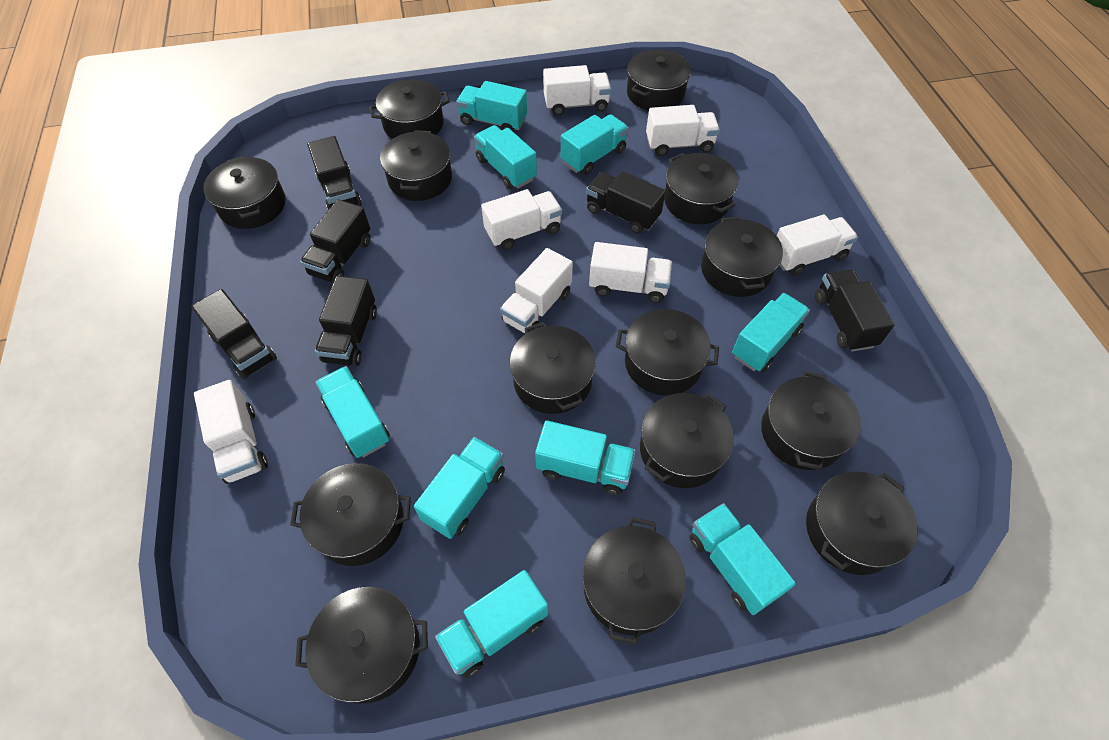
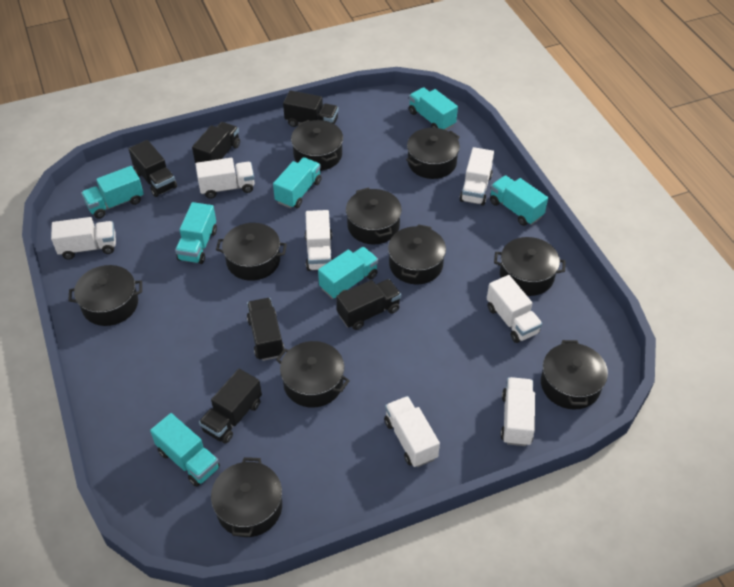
black pot: [203,156,286,229] [290,463,411,566] [295,587,428,703] [369,79,450,139] [380,130,452,201] [509,322,596,414] [583,517,686,645] [616,309,719,396] [627,50,691,111] [640,393,734,488] [664,153,738,224] [701,217,783,297] [761,371,861,470] [806,471,918,575] = 14 -> [68,265,142,326] [211,457,282,537] [216,223,287,281] [276,341,350,408] [291,120,343,171] [346,188,402,244] [388,224,446,284] [406,128,460,179] [494,237,566,296] [541,340,608,410] = 10
turquoise truck: [316,366,390,458] [414,437,505,539] [435,570,548,678] [456,81,527,132] [474,125,537,189] [535,420,636,495] [561,114,629,175] [689,503,796,615] [732,293,810,372] = 9 -> [81,166,144,218] [150,413,220,487] [175,202,217,264] [273,157,322,208] [318,247,378,299] [409,87,458,130] [490,175,548,226] = 7

